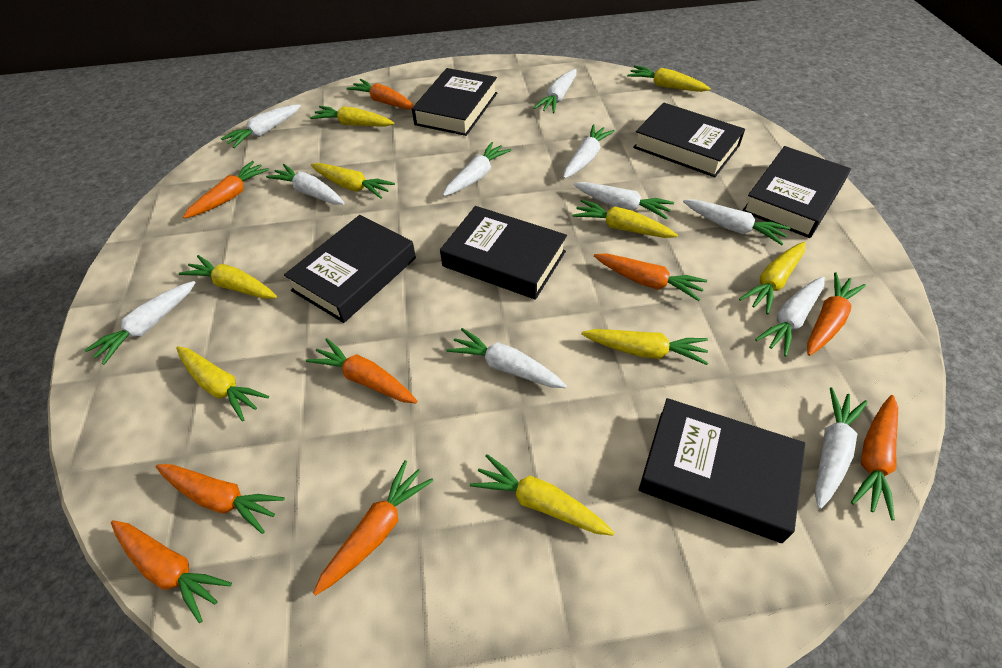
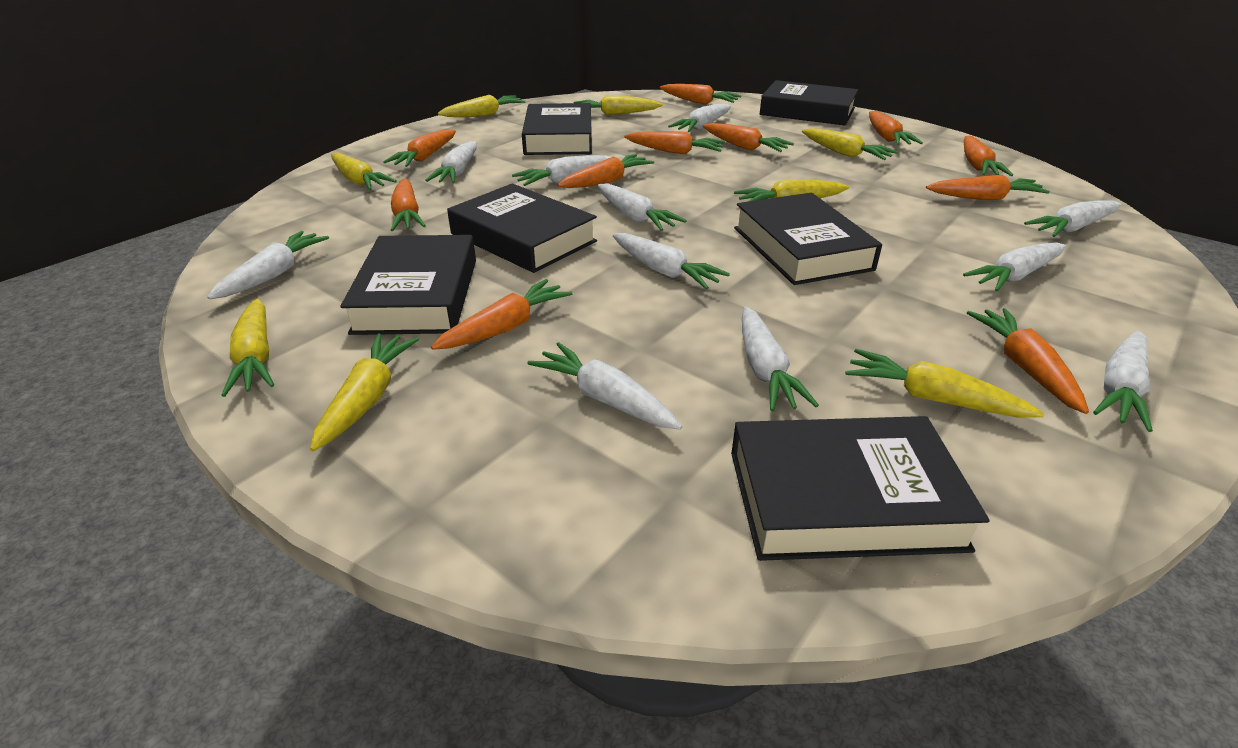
orange carrot: [111,520,232,623] [156,464,285,534] [183,161,269,218] [306,338,418,403] [313,460,434,596] [346,79,414,110] [594,254,707,301] [807,272,866,356] [851,395,898,520] = 9 -> [383,129,456,167] [391,179,426,231] [431,279,572,350] [558,154,654,188] [624,131,725,154] [660,84,742,105] [703,123,794,152] [869,111,923,145] [926,175,1050,200] [964,136,1013,176] [967,308,1089,414] = 11
yellow carrot: [176,346,269,421] [179,255,277,299] [310,106,394,127] [311,163,395,199] [470,454,615,536] [572,199,678,238] [581,329,708,365] [627,65,711,92] [739,242,806,314] = 9 -> [221,299,274,397] [310,333,419,451] [331,152,397,190] [438,95,526,117] [573,95,663,115] [734,179,849,202] [802,128,898,160] [845,349,1044,418] = 8

